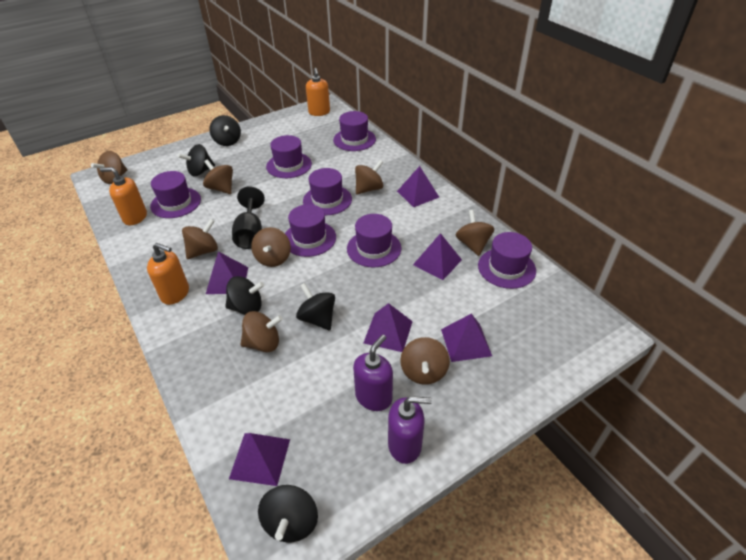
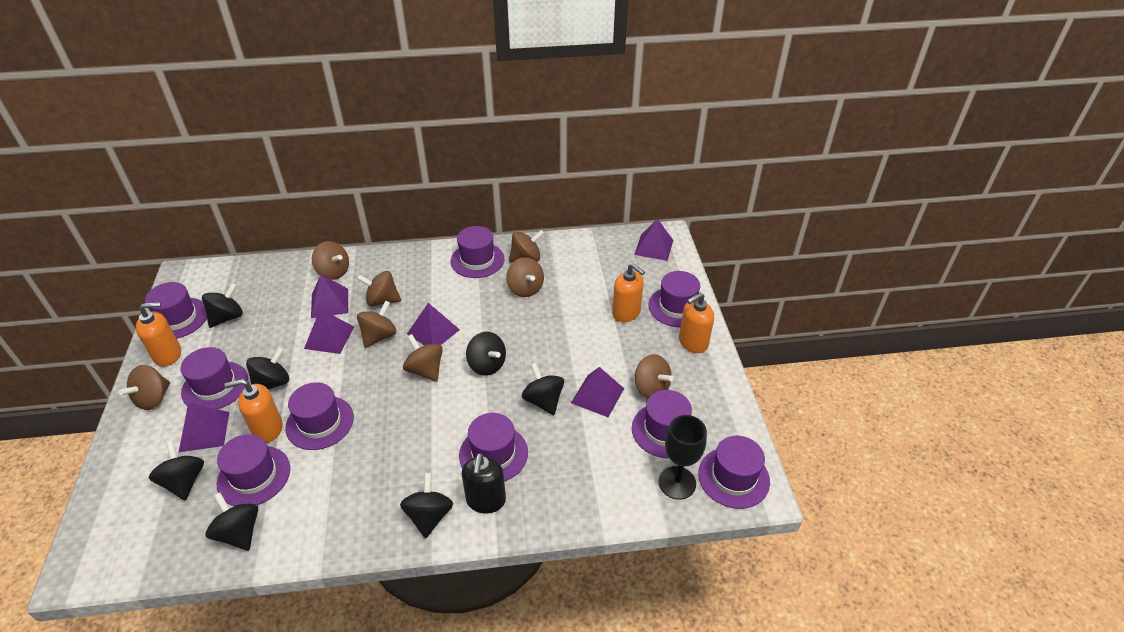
black soap dispenser: none = 0 -> [462,453,506,513] = 1
black spinning top: [178,144,215,176] [210,115,241,146] [225,276,264,315] [258,485,318,542] [296,283,335,330] = 5 -> [149,440,204,500] [202,283,243,328] [205,492,258,551] [246,347,289,390] [400,473,453,539] [466,332,506,376] [522,362,564,415] = 7
orange soap dispenser: [100,167,147,225] [147,243,189,305] [306,68,330,116] = 3 -> [136,302,181,367] [224,379,283,443] [612,263,645,322] [679,293,714,353] = 4
purple hat: [150,171,201,218] [266,135,312,178] [285,204,336,257] [303,168,352,215] [333,111,376,151] [347,214,401,267] [478,232,536,289] = 7 -> [145,282,207,339] [181,347,248,409] [217,434,290,506] [285,382,354,450] [450,226,504,278] [459,413,528,481] [632,390,692,458] [648,271,700,327] [698,436,770,509] = 9
purple soap dispenser: [353,334,393,411] [388,396,432,464] = 2 -> none = 0

